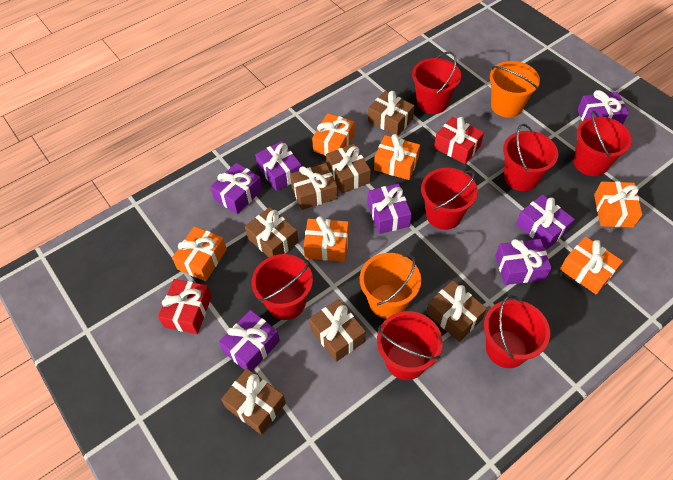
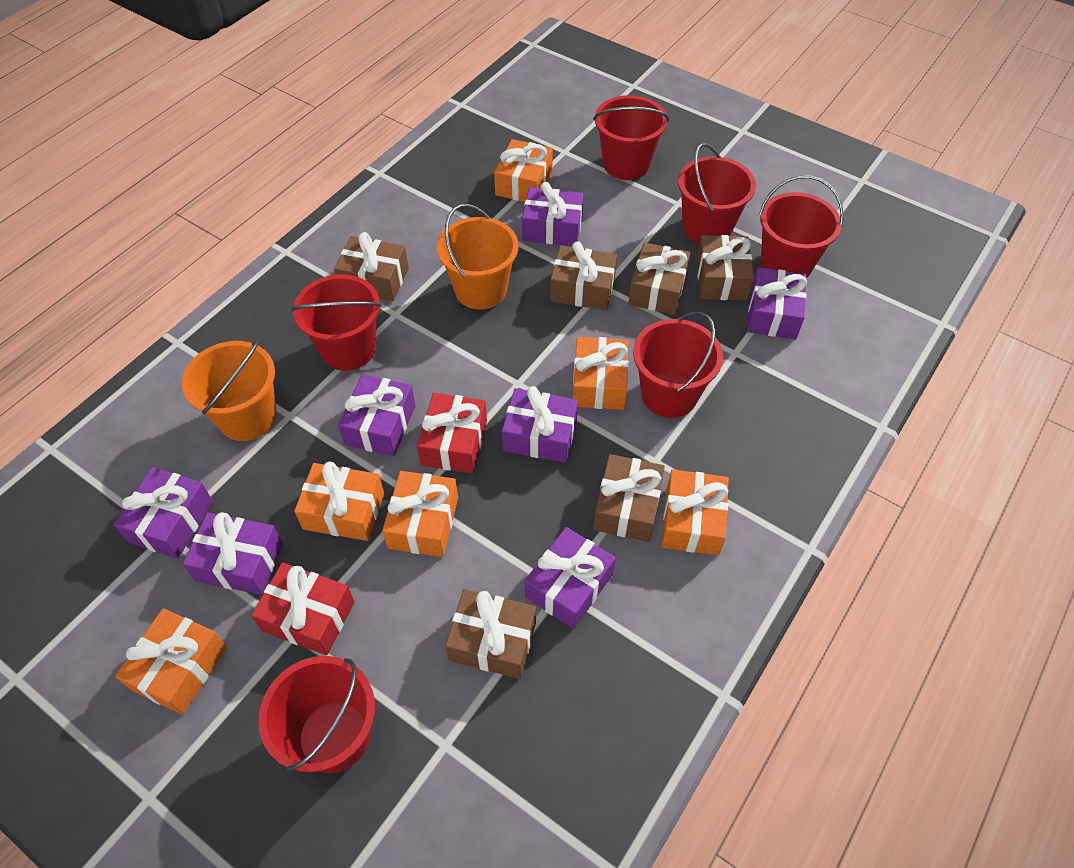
brown gift: [221,368,286,435] [245,207,299,257] [290,163,338,210] [309,299,366,362] [326,144,371,193] [368,91,415,135] [426,280,487,342] = 7 -> [334,232,409,301] [445,589,536,679] [550,241,617,310] [593,454,665,542] [628,242,690,315] [697,235,754,300] = 6
red bucket: [252,254,313,320] [377,311,443,380] [412,51,461,114] [421,168,478,230] [484,295,550,368] [503,124,558,191] [574,111,632,176] = 7 -> [258,656,375,773] [291,274,382,371] [593,95,669,180] [633,312,723,418] [678,143,756,244] [759,175,844,277] = 6

